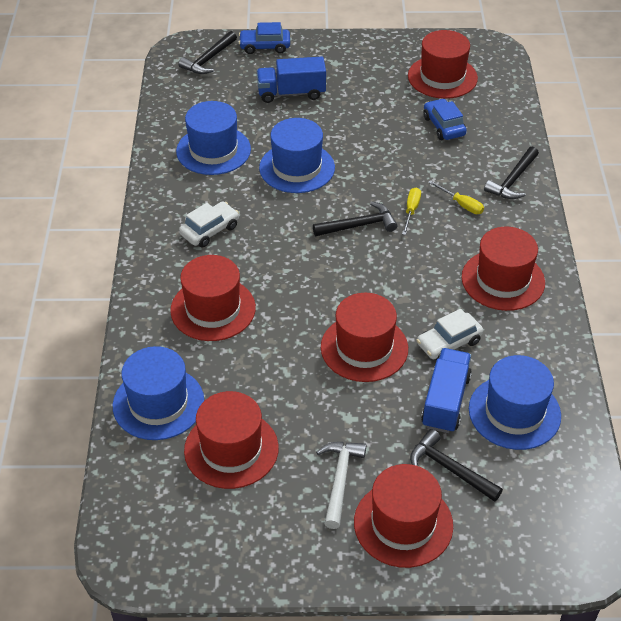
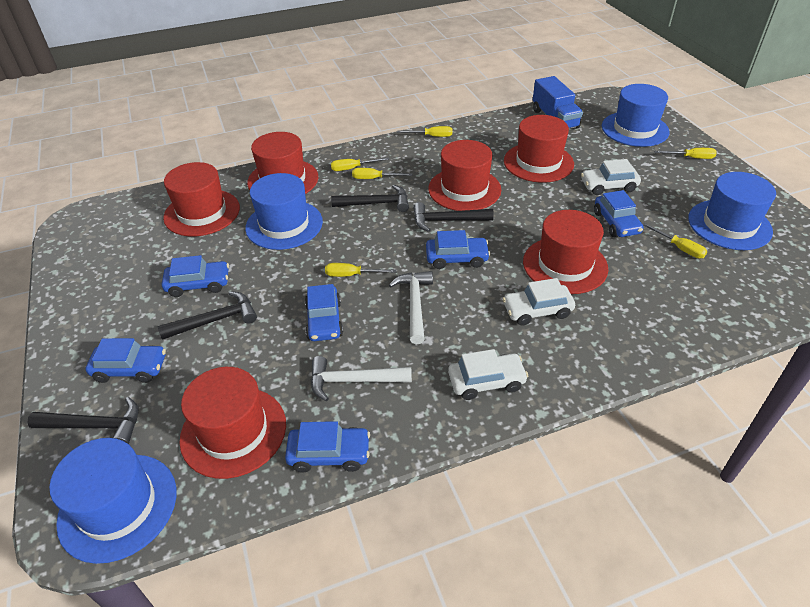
blue car: [239,22,290,54] [423,98,467,140] = 2 -> [86,338,166,383] [162,255,229,297] [285,421,370,473] [305,284,343,341] [426,230,490,269] [594,190,644,237] = 6
blue truck: [257,57,326,103] [421,348,472,433] = 2 -> [533,76,583,129] = 1
white car: [179,202,239,247] [416,309,483,360] = 2 -> [448,349,528,400] [502,278,575,326] [581,159,641,195] = 3
white hammer: [316,442,366,529] = 1 -> [311,356,412,401] [389,271,433,344] = 2
yellow screwdriver: [402,187,421,235] [428,180,484,214] = 2 -> [325,263,397,277] [331,157,389,171] [352,168,412,179] [397,126,452,137] [642,223,707,258] [654,148,717,159] = 6

